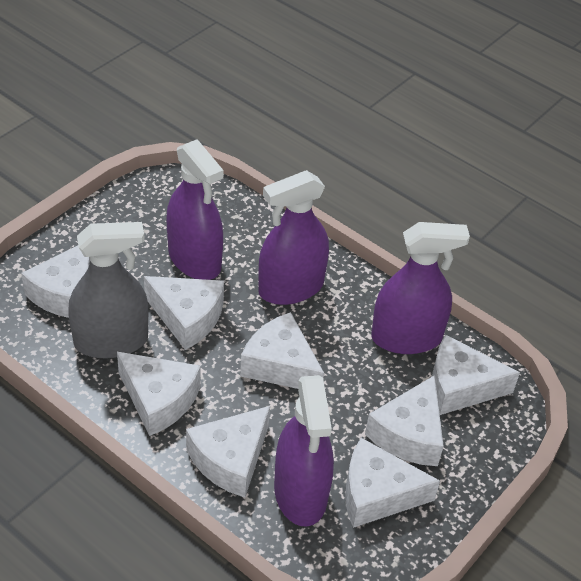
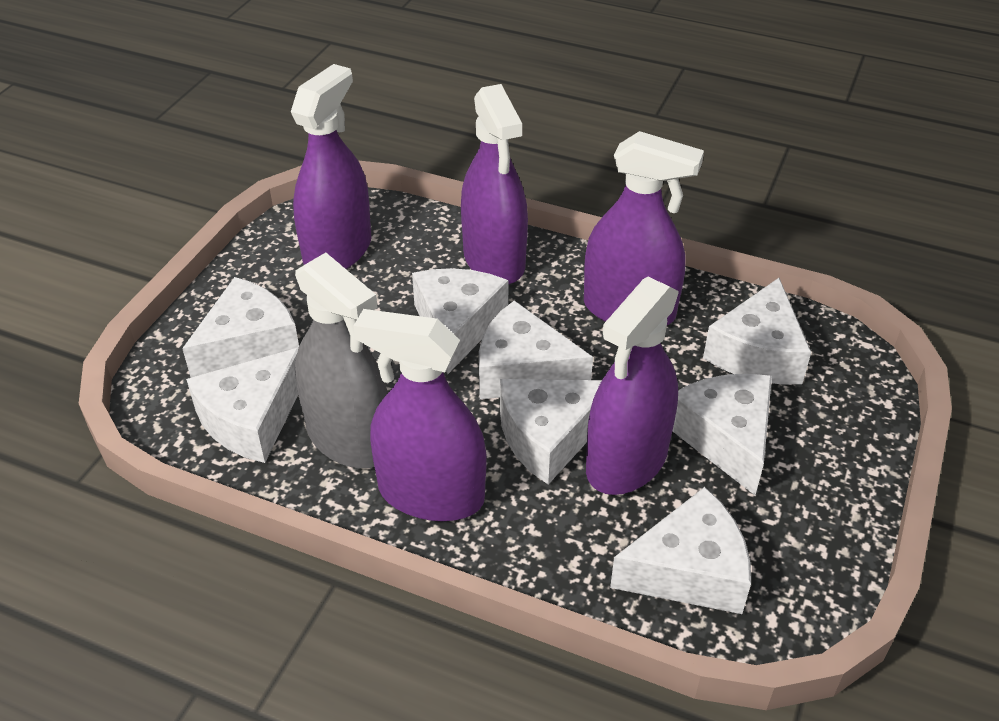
purple spray bottle: [166,139,224,280] [258,170,329,305] [274,375,334,527] [371,222,470,354] = 4 -> [291,64,371,269] [353,309,486,521] [461,84,528,284] [584,131,704,325] [586,277,679,495] = 5

